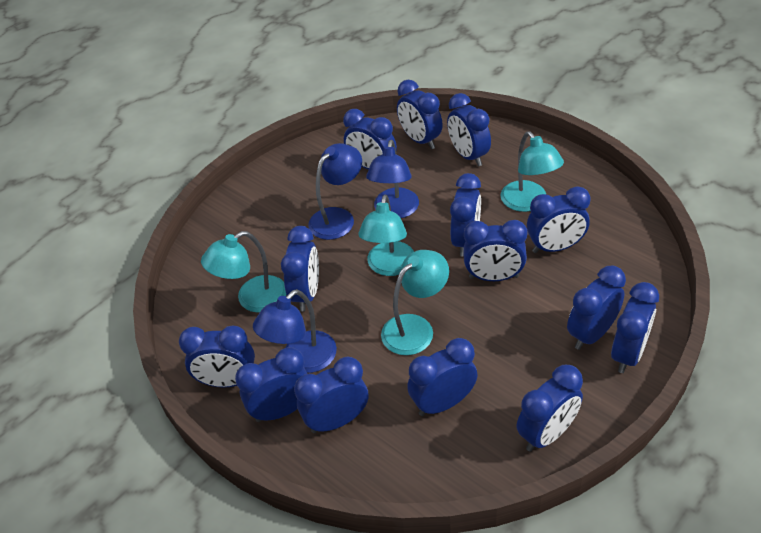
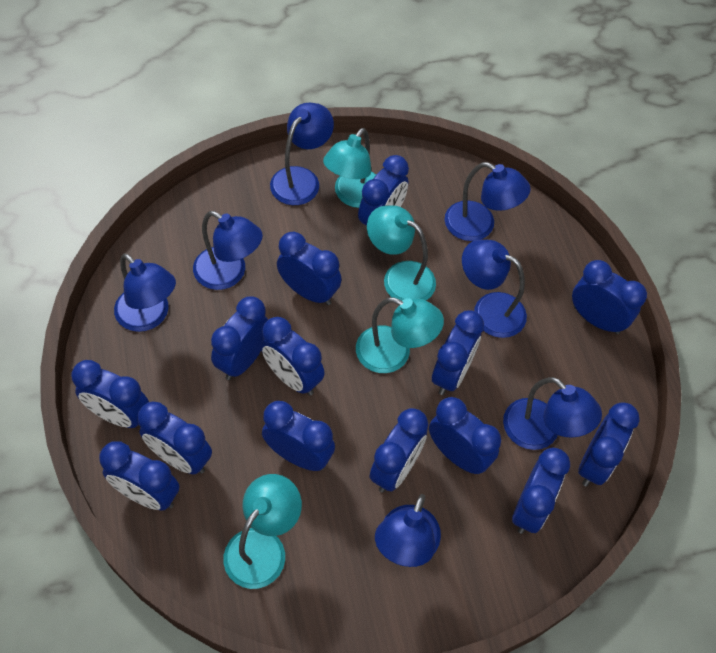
blue lamp: [253,289,337,373] [308,143,362,240] [366,140,419,218] = 3 -> [114,253,176,332] [193,211,263,290] [270,103,334,205] [375,494,441,567] [445,162,531,241] [462,240,527,338] [503,377,602,450] = 7

